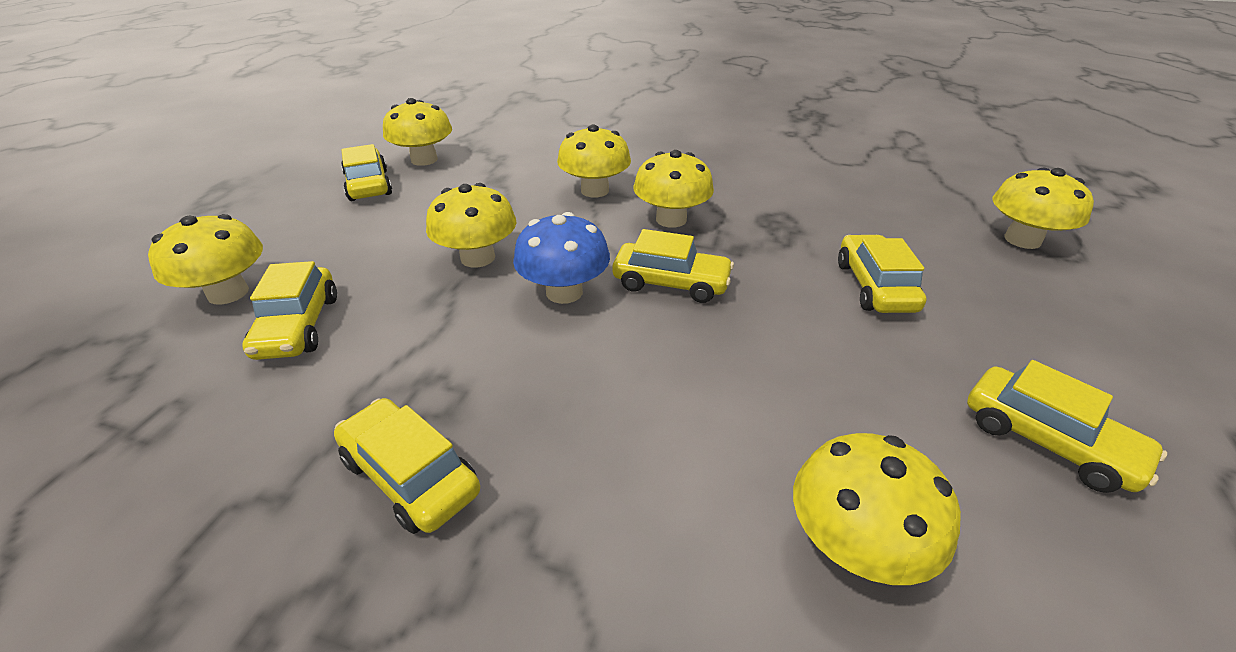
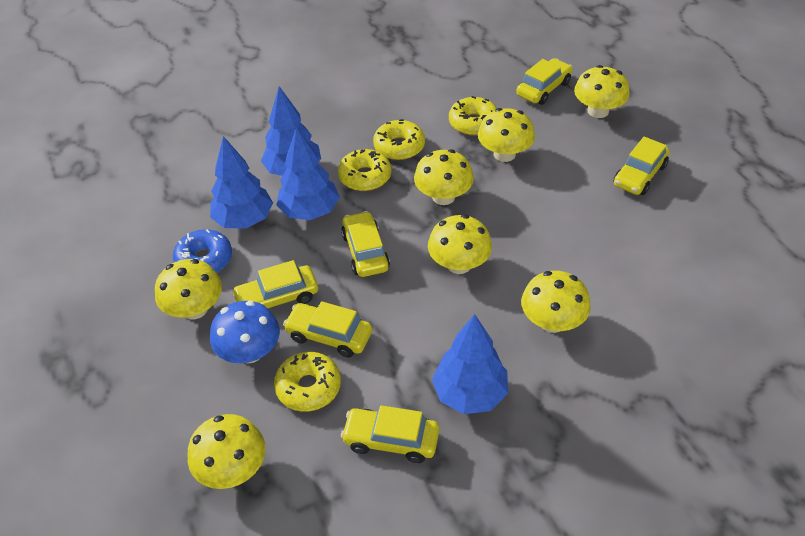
blue donut: none = 0 -> [173,229,232,273] = 1
blue tree: none = 0 -> [210,136,273,229] [261,86,321,176] [276,127,340,220] [432,314,508,414] = 4
yellow donut: none = 0 -> [274,352,341,412] [338,149,391,191] [373,119,425,160] [449,96,497,136] = 4

